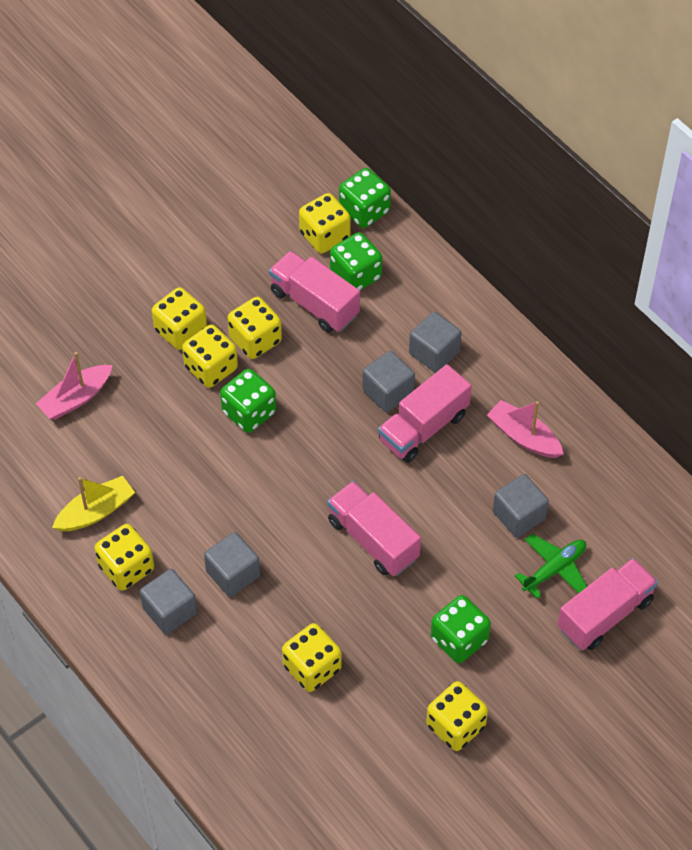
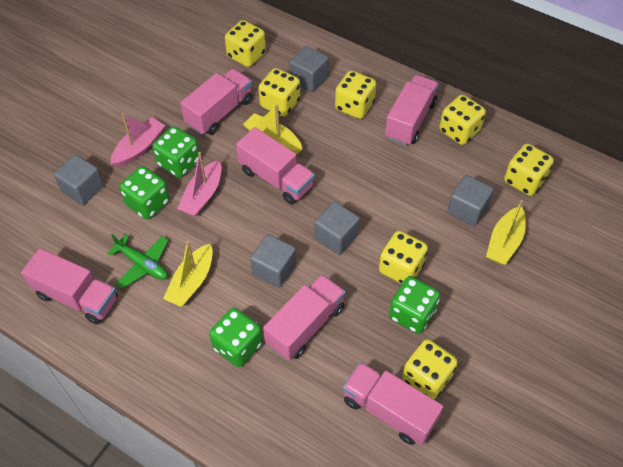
pink truck: [269,251,360,333] [327,481,421,576] [378,364,472,463] [557,558,658,650] = 4 -> [21,248,118,324] [180,69,253,135] [236,127,315,204] [263,274,345,361] [343,362,443,445] [385,75,439,146] = 6
yellow boat: [52,476,135,531] = 1 -> [163,241,213,307] [243,105,303,154] [486,200,526,265] = 3

